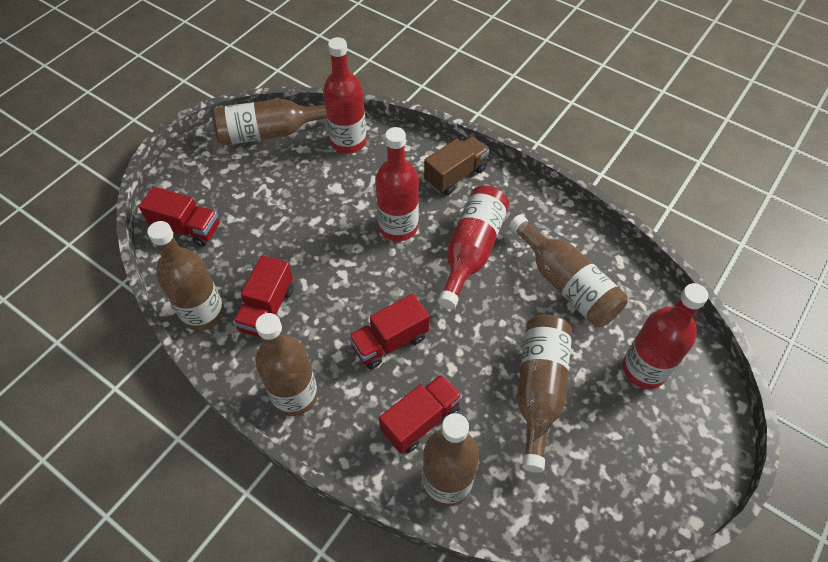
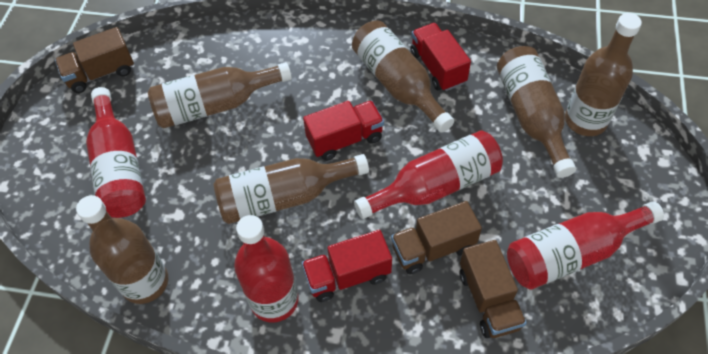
brown truck: [424,136,489,195] = 1 -> [55,27,134,93] [391,201,482,274] [460,240,526,338] = 3
red truck: [139,186,220,247] [233,255,293,338] [348,294,429,369] [379,374,462,453] = 4 -> [302,230,392,302] [303,101,384,161] [410,23,471,91] = 3

